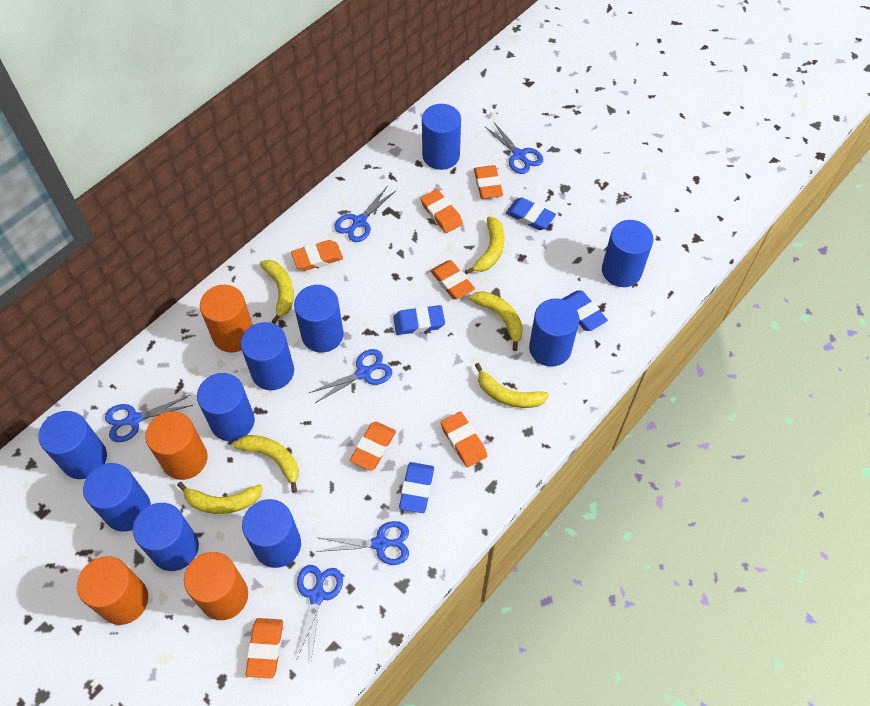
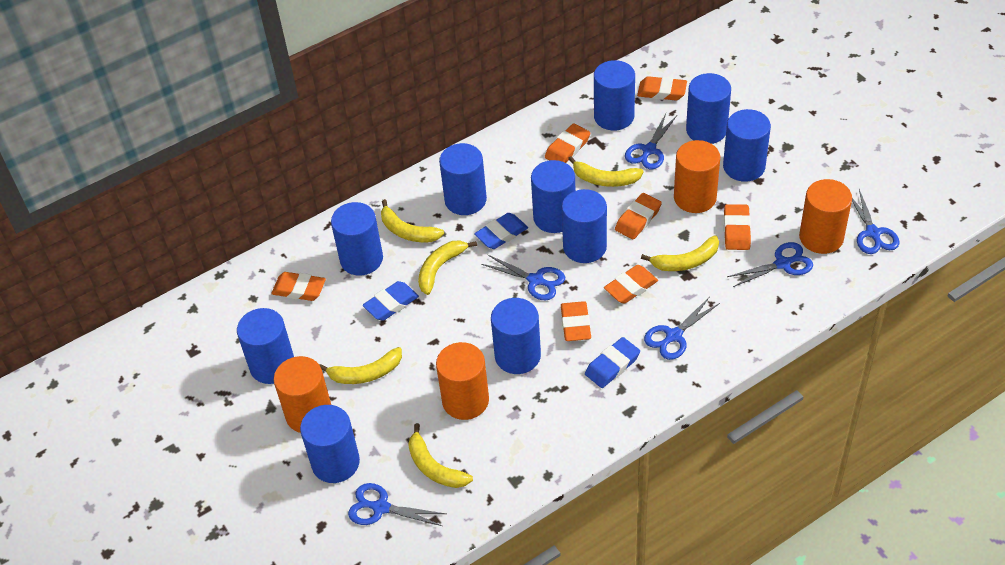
blue eraser: [393,305,445,335] [399,462,434,513] [506,197,556,230] [562,290,608,331] = 4 -> [363,281,419,321] [474,213,528,249] [585,337,640,388] = 3

